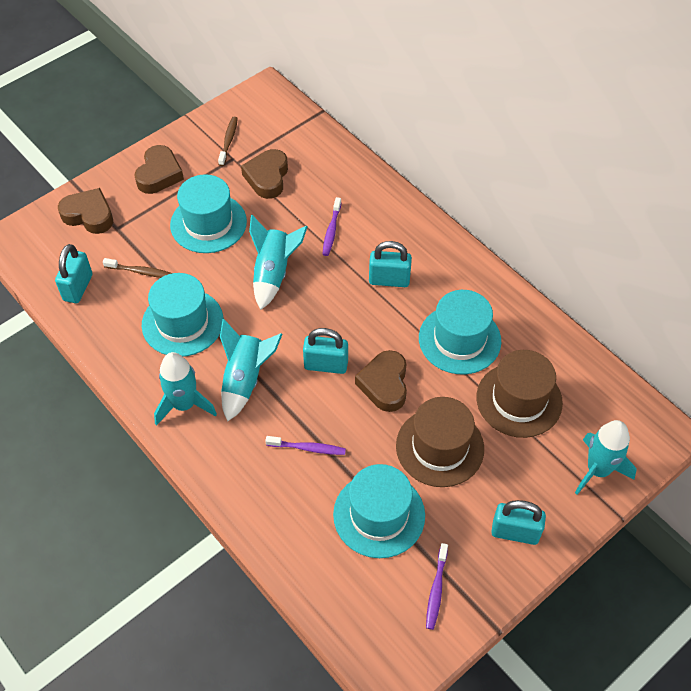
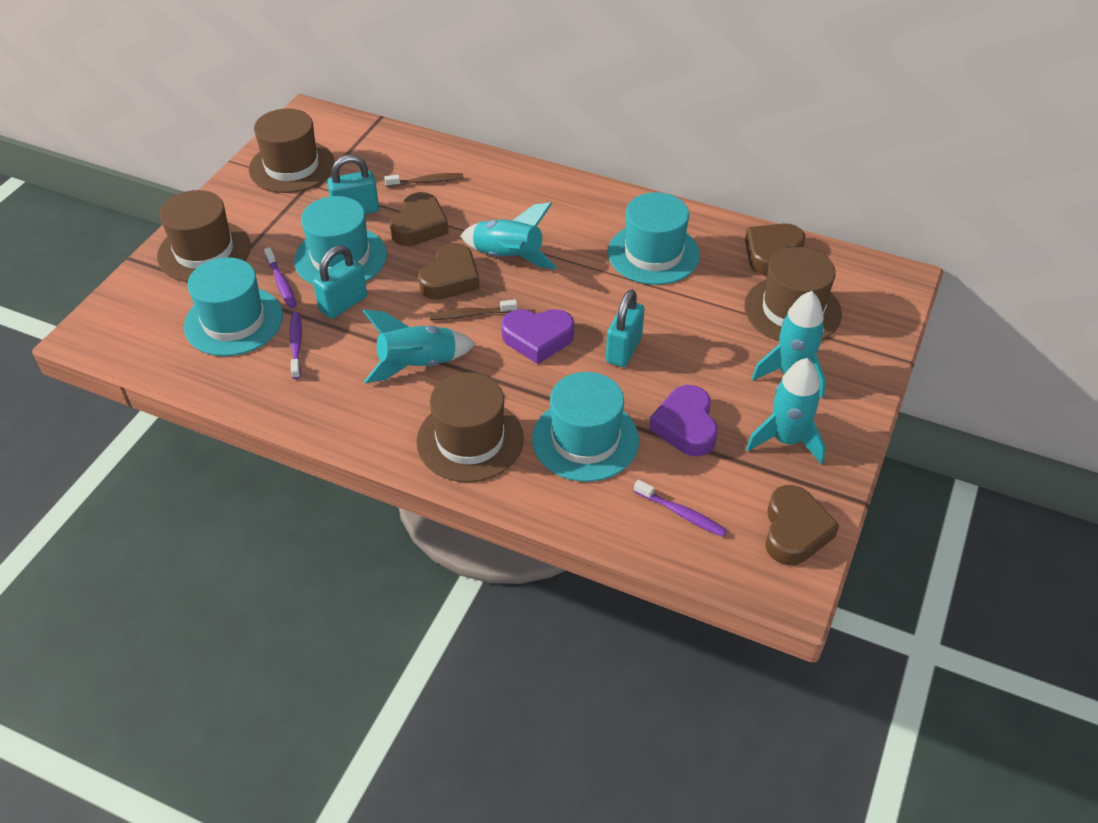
brown hat: [396,397,484,487] [476,350,563,438] = 2 -> [157,190,251,282] [249,108,335,193] [416,372,524,482] [744,247,842,341] = 4
purple heart: none = 0 -> [501,309,574,364] [649,385,718,456] = 2
turquoise padlock: [55,244,92,303] [303,328,348,374] [369,241,412,287] [491,500,546,545] = 4 -> [313,246,367,319] [327,155,379,214] [606,289,645,367] = 3

